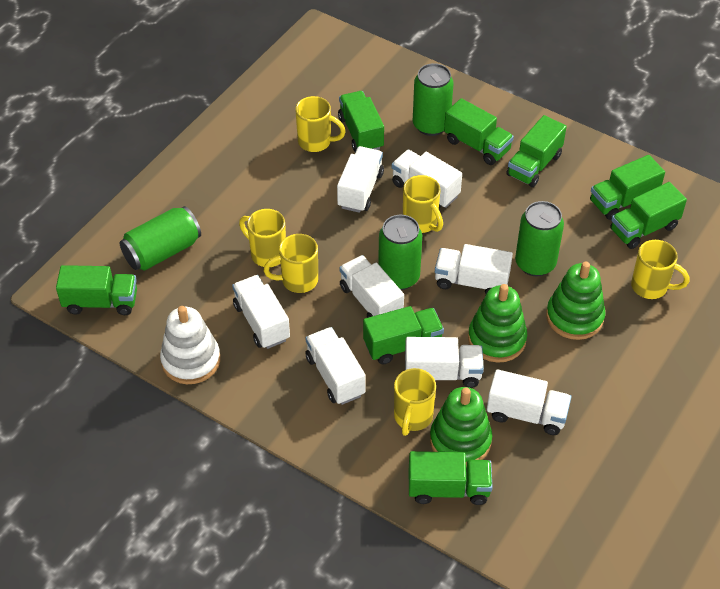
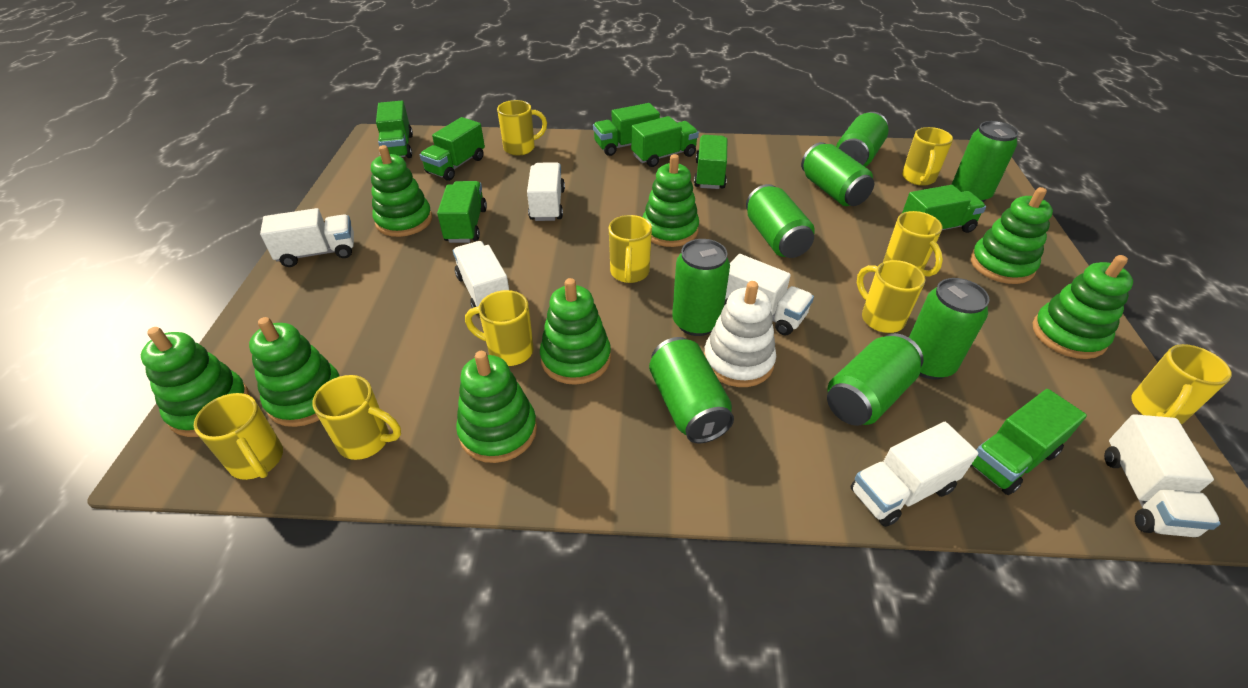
green can: [120,206,201,271] [378,215,422,290] [413,63,453,136] [515,201,564,276] = 4 -> [649,337,734,443] [672,239,730,336] [746,184,815,258] [801,142,874,206] [827,333,924,426] [836,112,889,167] [909,278,989,380] [952,121,1019,202] = 8
green stacking toy: [430,387,492,465] [468,284,527,363] [546,262,606,340] = 3 -> [141,327,249,437] [249,317,340,427] [371,145,432,237] [456,351,537,463] [540,278,611,385] [643,154,699,247] [970,187,1053,284] [1033,255,1133,359] = 8
white truck: [232,275,290,349] [305,327,366,405] [337,146,384,213] [340,255,404,318] [392,150,462,209] [405,337,484,388] [435,244,513,294] [487,369,572,435] = 8 -> [260,208,354,267] [453,241,509,314] [527,162,565,221] [724,254,814,335] [851,422,978,527] [1104,414,1220,538] = 6
yellow mug: [239,209,286,267] [264,234,318,293] [295,96,346,152] [394,368,436,436] [403,175,443,233] [631,240,689,299] = 6 -> [194,393,283,480] [312,375,401,460] [465,290,534,366] [497,100,547,156] [609,215,652,283] [857,260,926,333] [883,211,943,277] [902,127,953,186] [1131,344,1232,424] = 9

